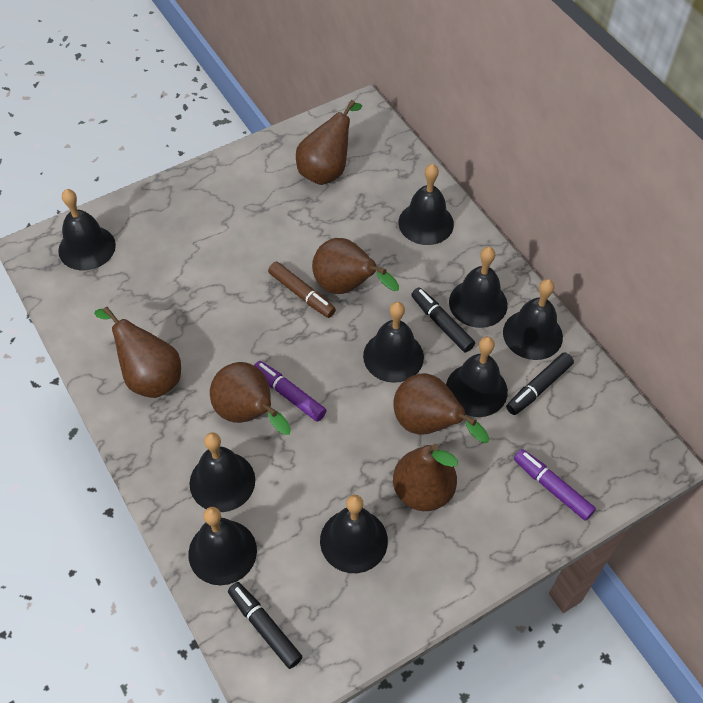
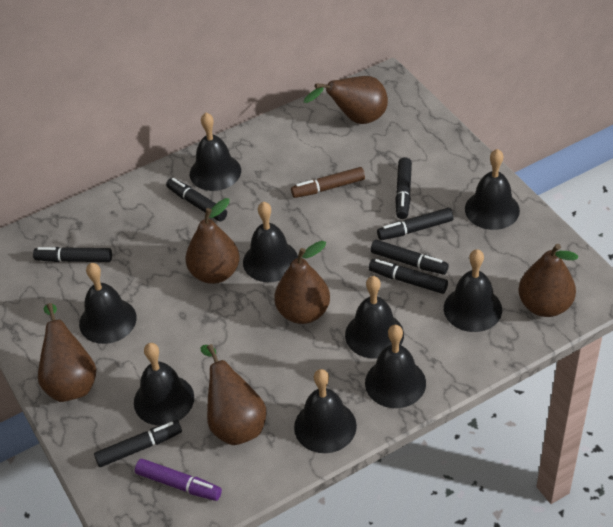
black marker: [228,582,302,669] [411,287,475,353] [506,352,574,415] = 3 -> [33,247,112,262] [94,420,182,467] [166,178,227,222] [369,259,448,294] [371,240,449,275] [377,208,454,240] [395,157,412,219] = 7
purple marker: [254,361,327,422] [514,449,596,521] = 2 -> [135,459,222,501] = 1

